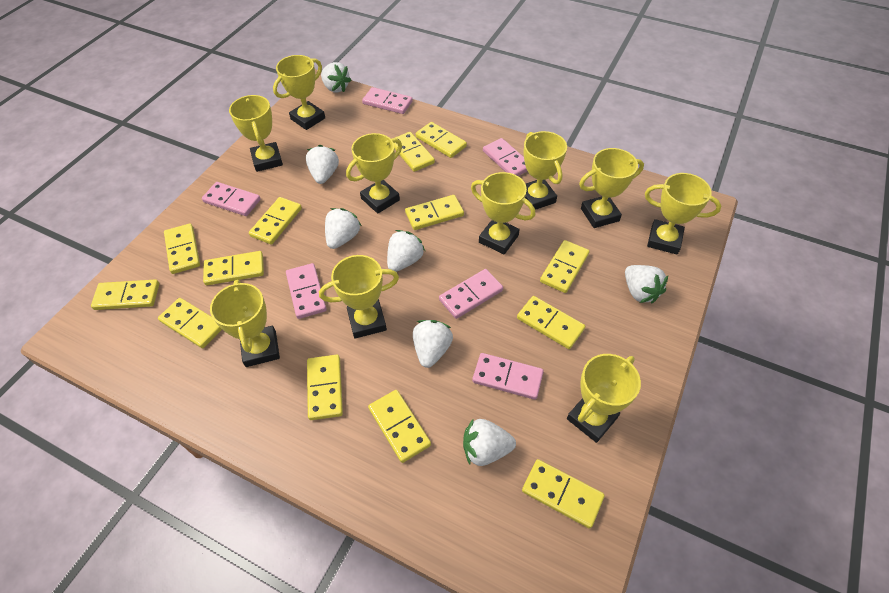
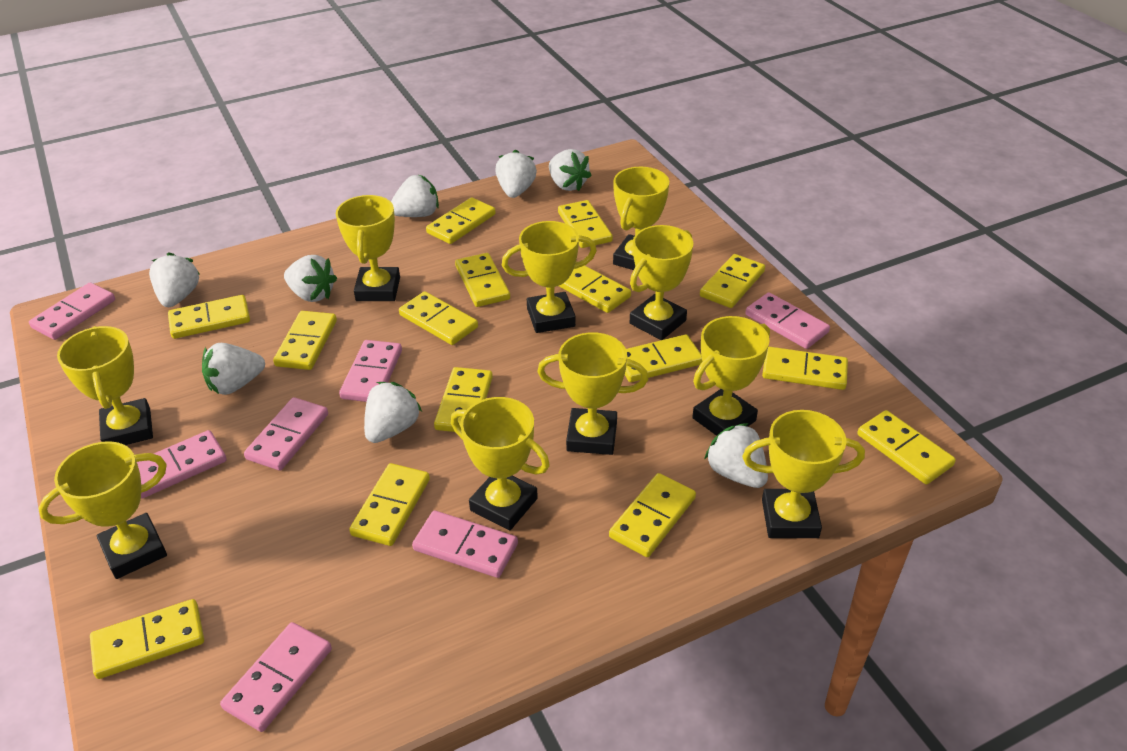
pink domino: [202,182,261,216] [286,263,327,319] [362,87,413,114] [439,269,503,319] [472,353,544,400] [483,138,527,176] = 6 -> [29,283,115,340] [137,430,227,499] [220,622,332,732] [244,397,328,471] [339,340,402,402] [412,511,518,578] [745,292,830,349] = 7
white strawberry: [306,145,339,184] [321,62,351,93] [325,208,361,249] [387,230,425,272] [413,320,453,368] [463,418,516,466] [625,265,668,303] = 7 -> [149,252,200,307] [202,343,265,395] [284,255,337,302] [364,382,422,443] [391,175,439,217] [495,150,537,198] [549,149,592,191] [704,423,768,488] = 8
yellow domino: [91,279,159,310] [158,298,222,348] [164,224,200,274] [203,251,264,285] [249,197,302,244] [307,355,343,420] [368,390,431,463] [394,132,435,172] [405,195,464,230] [416,122,467,158] [517,296,585,349] [522,459,605,529] [540,240,590,293] = 13 -> [90,599,204,679] [168,295,250,339] [273,311,337,370] [349,463,430,546] [399,291,478,345] [426,197,496,244] [434,367,493,432] [455,253,510,307] [558,200,613,248] [559,265,631,313] [609,473,696,557] [625,334,702,382] [700,254,765,308] [762,347,848,390] [857,410,956,484] = 15

